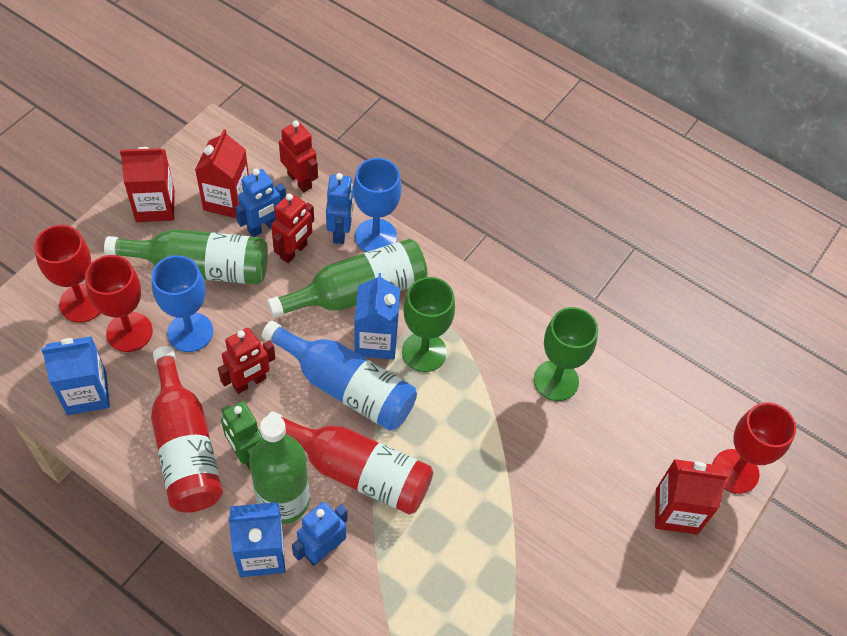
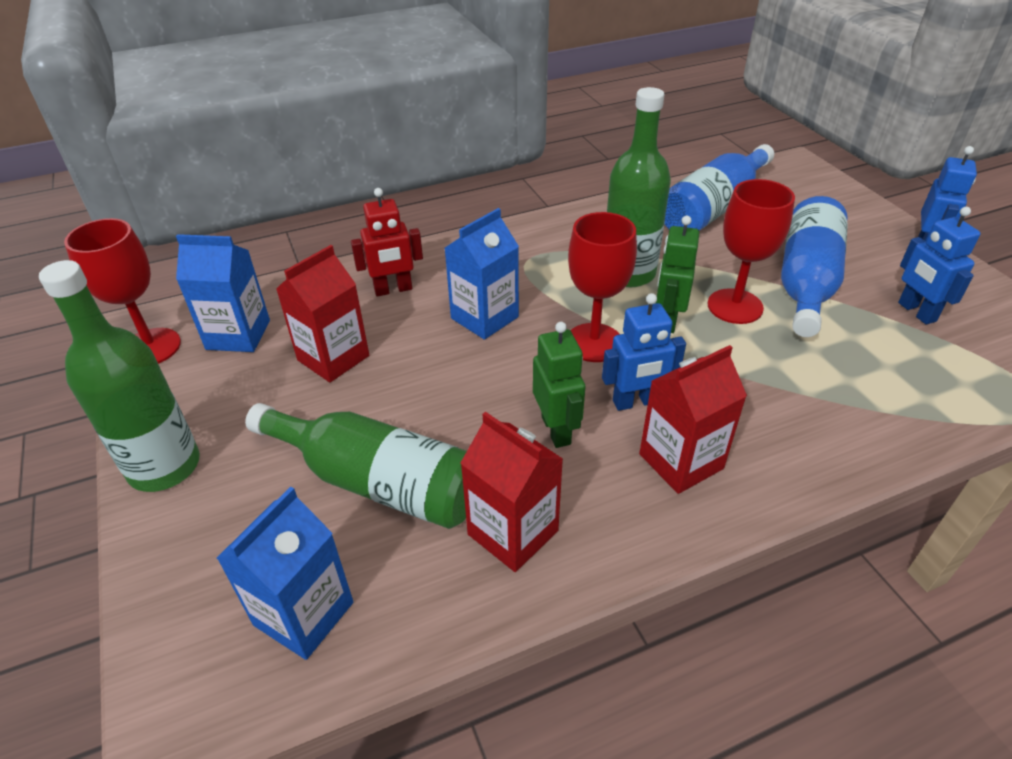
blue bottle: [262,321,417,431] = 1 -> [665,144,774,231] [781,196,848,337] = 2
blue goblet: [151,255,213,352] [353,158,401,252] = 2 -> none = 0
green goblet: [402,277,455,372] [534,307,598,401] = 2 -> none = 0
green robot: [221,401,263,470] = 1 -> [533,322,585,448] [656,216,699,333] = 2
red bottle: [151,346,223,513] [268,411,433,515] = 2 -> none = 0
red robot: [218,328,276,394] [271,193,314,263] [279,121,318,192] = 3 -> [351,188,423,296] = 1

